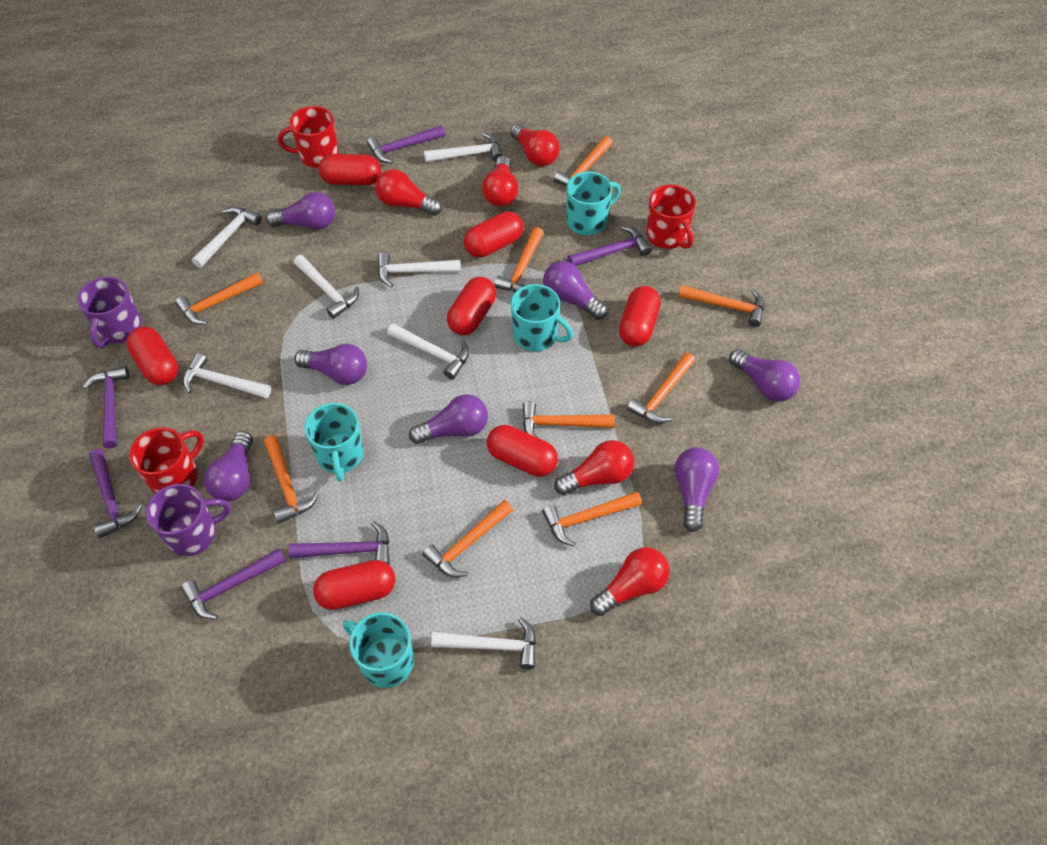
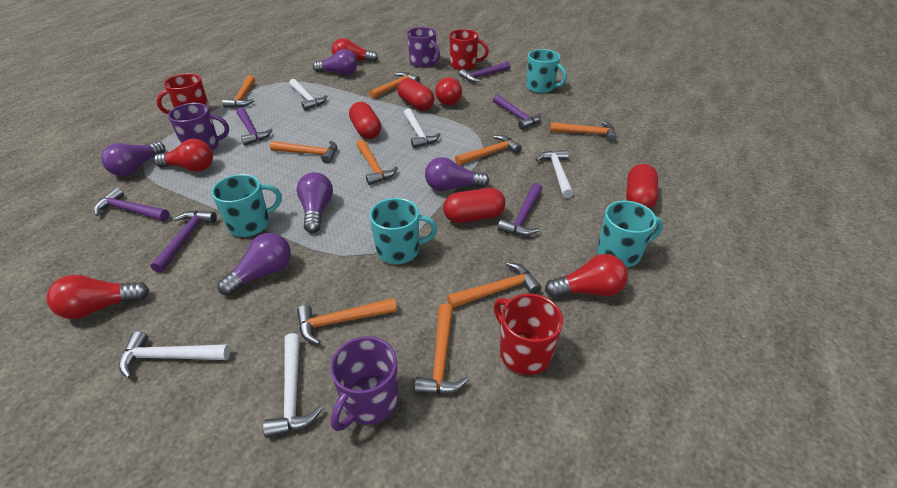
purple light bulb: [204,431,253,502] [266,192,335,230] [294,344,367,385] [409,394,488,444] [543,261,607,320] [675,447,719,532] [729,349,800,402] = 7 -> [101,141,165,176] [218,233,291,296] [296,172,333,233] [313,49,358,75] [425,157,489,191] = 5
purple mug: [77,276,142,348] [146,484,231,556] = 2 -> [168,103,229,151] [330,336,399,431] [407,27,440,68] = 3
red capsule: [126,326,178,385] [313,560,395,610] [318,154,381,186] [447,277,496,335] [464,211,524,258] [487,425,558,477] [619,286,661,347] = 7 -> [349,102,381,139] [397,78,434,111] [443,188,506,223] [626,164,658,209] = 4
white hammer: [183,353,271,399] [192,207,261,268] [294,255,359,319] [378,252,461,287] [387,323,469,380] [424,133,503,163] [431,617,536,669] = 7 -> [119,331,230,379] [263,333,323,438] [289,79,327,111] [404,108,441,148] [535,150,574,198] = 5

